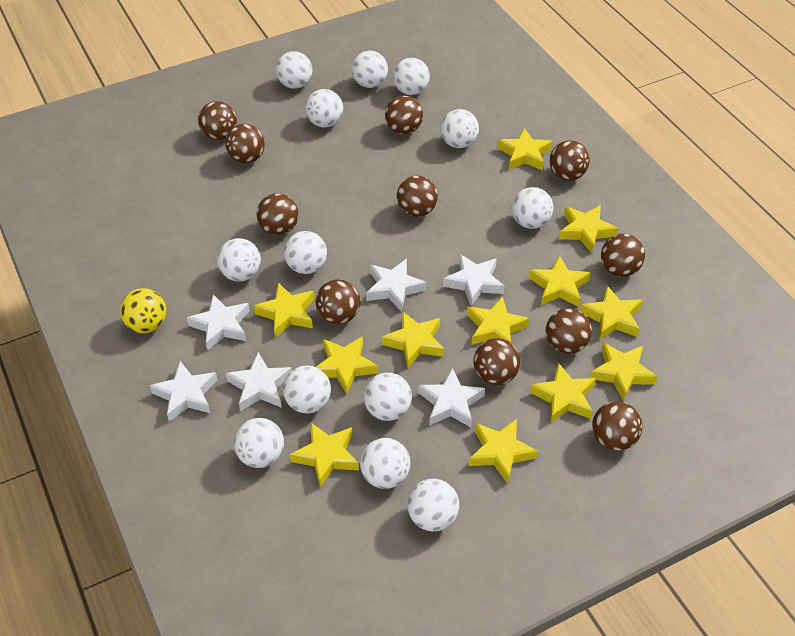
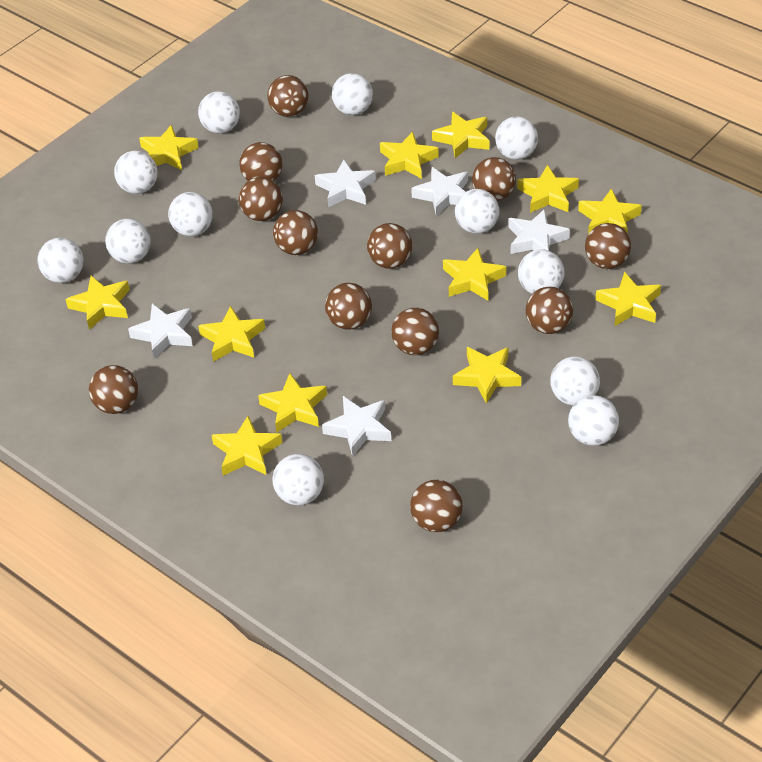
brown ball: [198,101,237,140] [225,124,265,163] [257,193,299,235] [316,279,361,324] [385,96,423,134] [397,176,438,217] [473,338,521,385] [546,308,592,354] [550,140,590,181] [592,401,642,451] [601,234,645,277] = 11 -> [89,365,138,414] [239,142,282,181] [239,177,283,221] [267,75,309,117] [273,210,318,255] [325,283,372,330] [367,223,412,269] [391,308,439,355] [410,480,463,532] [472,157,516,201] [526,287,573,334] [585,223,631,269] = 12
white ball: [217,238,261,282] [234,418,284,468] [276,51,313,89] [283,365,331,414] [284,231,327,274] [305,89,343,128] [352,51,388,88] [360,438,410,489] [364,373,412,421] [393,58,430,95] [407,479,459,531] [440,109,479,148] [512,187,553,229] = 13 -> [38,238,84,283] [105,219,151,264] [114,151,158,194] [168,192,213,236] [198,91,240,133] [272,454,324,505] [332,73,373,115] [455,189,499,234] [495,116,538,160] [518,249,565,294] [550,356,600,406] [568,395,619,446] = 12
white star: [150,361,217,422] [187,294,250,351] [226,352,292,411] [366,259,426,312] [418,368,485,427] [443,254,505,306] = 6 -> [128,304,193,359] [315,160,376,208] [322,396,391,457] [411,167,468,216] [508,209,570,254] = 5
yellow ball: [120,288,166,333] = 1 -> none = 0

